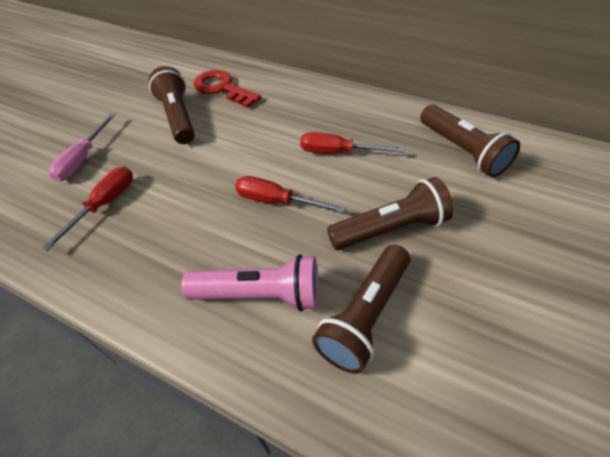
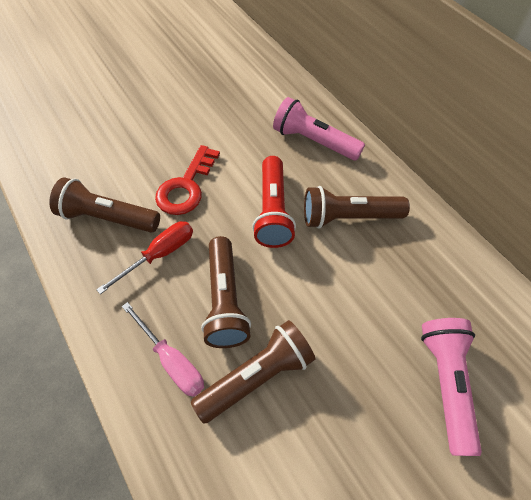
pink flashlight: [181,254,318,311] = 1 -> [273,97,365,161] [421,318,482,456] = 2
red flashlight: none = 0 -> [252,156,296,248] = 1
red screwdriver: [41,166,133,251] [235,176,346,213] [300,132,405,153] = 3 -> [96,221,193,294] = 1

